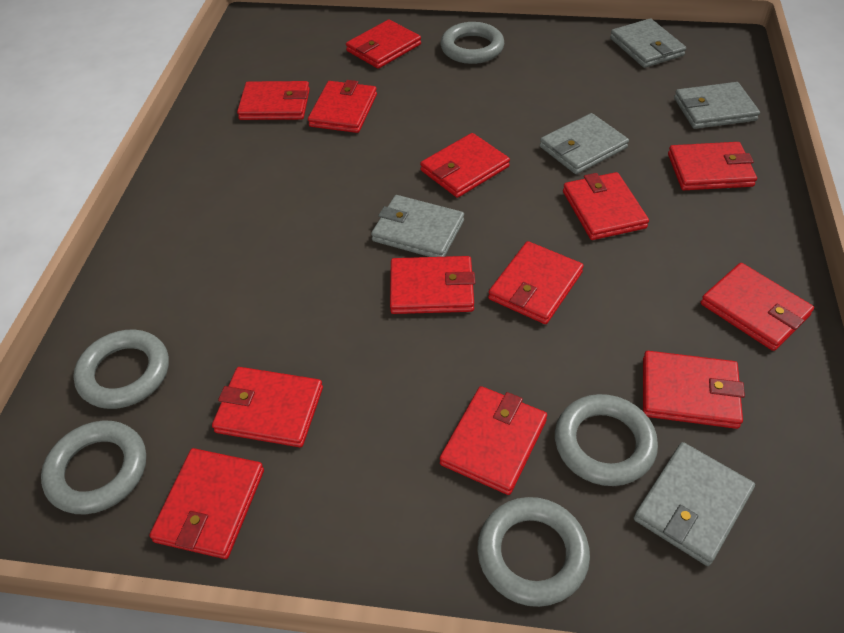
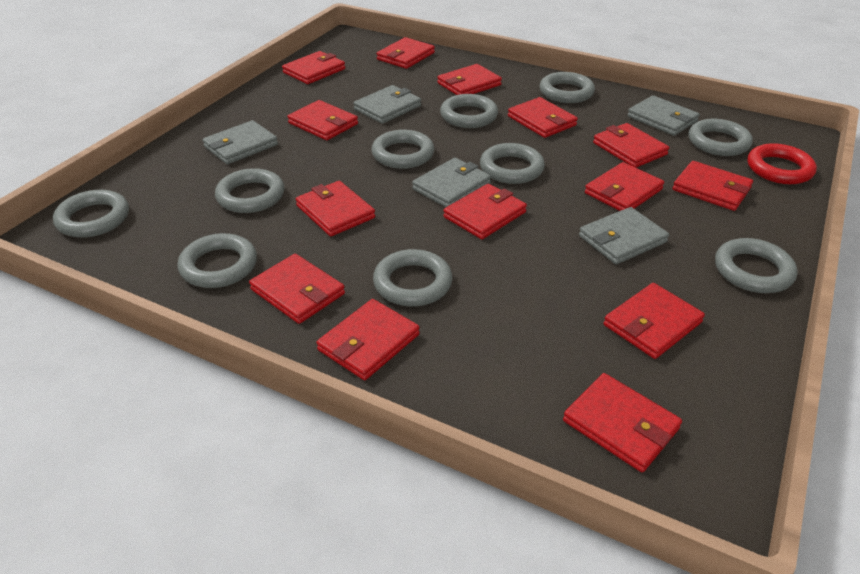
grey ring: [41,421,146,514] [73,330,169,409] [441,22,504,64] [477,497,590,607] [555,394,658,486] = 5 -> [53,190,129,238] [178,233,257,288] [215,168,284,213] [371,130,434,169] [373,249,453,307] [440,94,498,128] [480,143,545,184] [539,72,595,103] [689,119,753,156] [715,238,798,293] = 10
red ring: none = 0 -> [748,143,817,184] = 1
red wallet: [149,448,264,559] [212,367,323,447] [237,81,310,120] [308,80,377,133] [346,20,421,69] [390,256,475,314] [420,133,510,198] [440,386,547,495] [488,241,584,324] [563,172,649,240] [643,351,745,429] [668,142,757,190] [701,263,814,351] = 13 -> [249,254,345,324] [282,51,345,84] [288,100,358,140] [296,181,375,236] [316,299,420,380] [377,37,435,69] [437,64,502,95] [443,184,527,239] [508,97,578,138] [563,373,682,472] [585,162,664,211] [593,123,669,168] [604,283,705,359] [673,161,753,211] = 14

